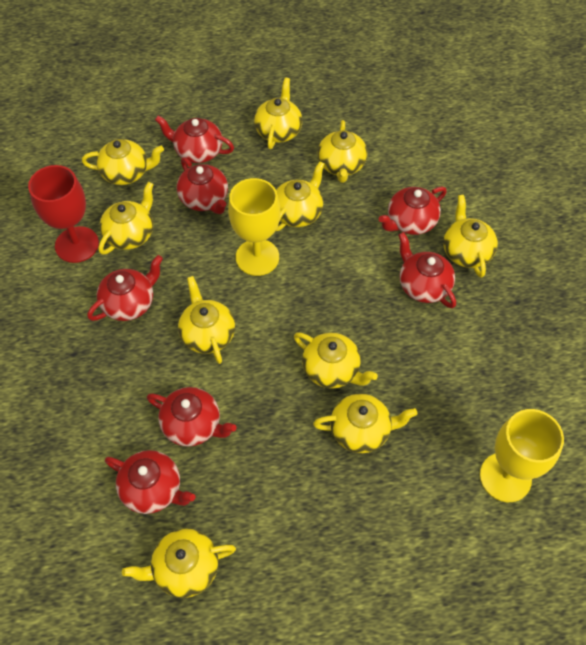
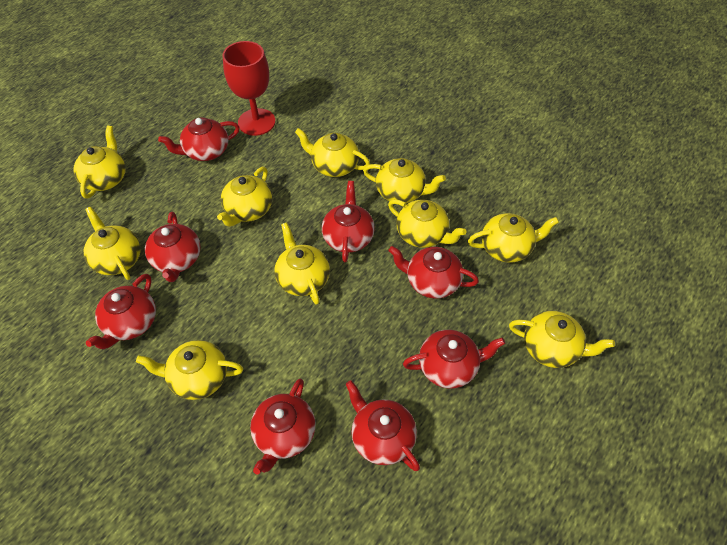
red teapot: [87,255,163,321] [105,450,195,514] [147,387,237,447] [155,116,234,163] [177,157,228,214] [379,187,447,235] [398,232,456,308] = 7 -> [86,274,156,349] [145,212,201,282] [158,117,240,161] [250,379,316,475] [322,181,375,263] [346,380,420,471] [388,246,479,298] [403,330,505,389] = 8
yellow goblet: [228,178,280,276] [480,409,564,502] = 2 -> none = 0

